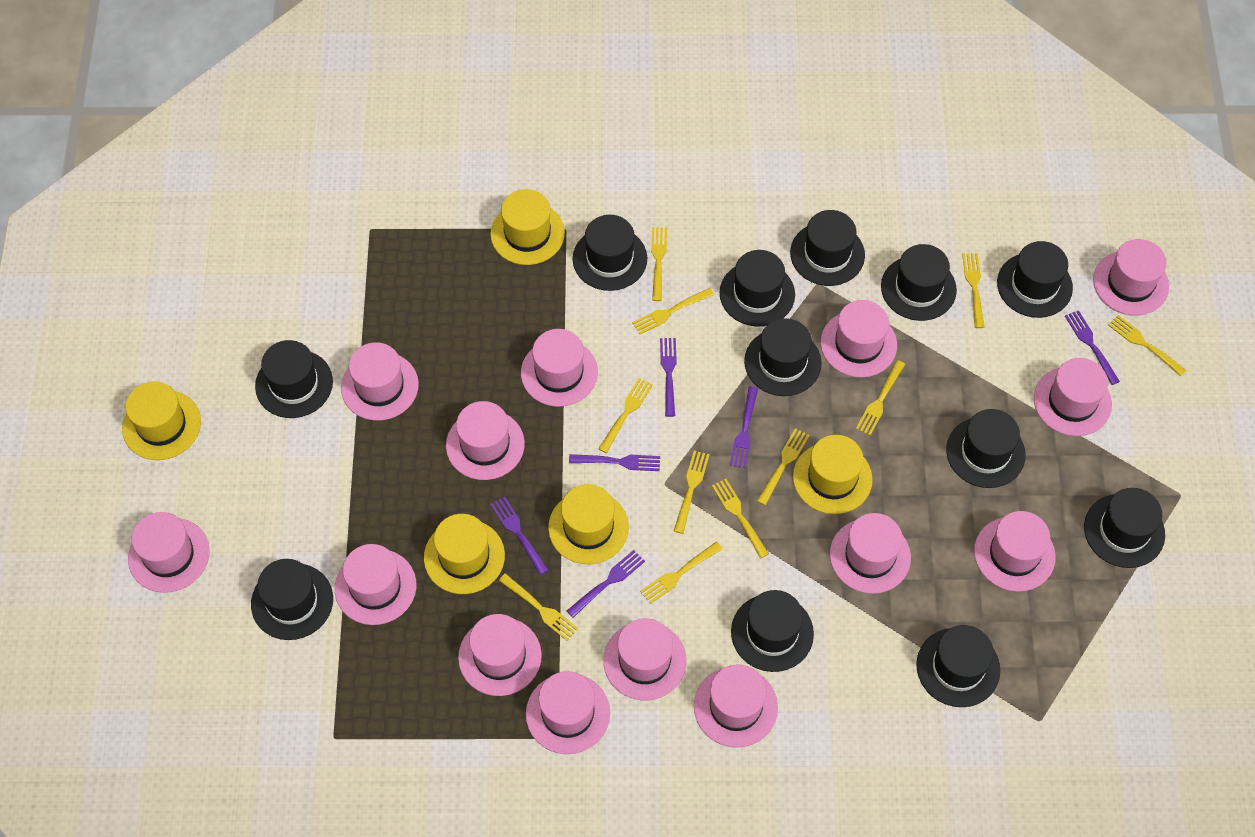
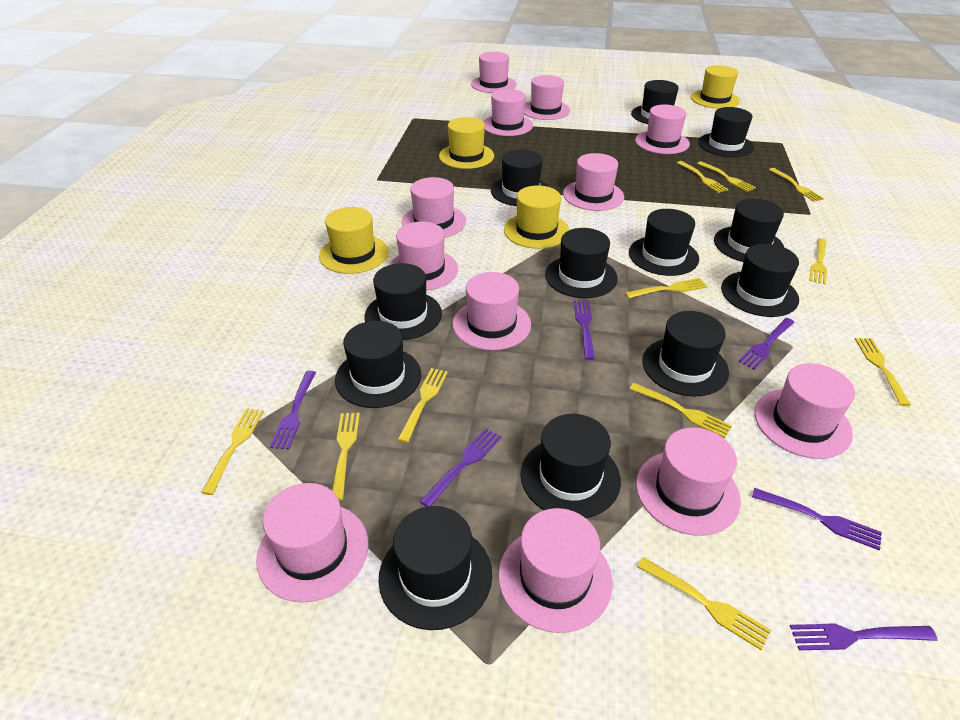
pink hat: [128,512,210,593] [335,544,416,625] [341,342,419,421] [446,401,525,480] [458,614,542,696] [521,329,598,407] [526,671,610,754] [603,618,687,700] [694,664,778,748] [821,300,897,377] [830,513,911,594] [974,511,1056,592] [1034,358,1112,436] [1093,239,1169,316] = 14 -> [256,483,368,602] [389,222,458,291] [402,177,466,238] [453,272,531,350] [471,52,516,93] [483,89,533,136] [498,508,613,633] [524,75,570,120] [563,153,624,211] [635,105,690,154] [636,427,741,536] [754,363,855,459] = 12
yellow hat: [122,382,201,460] [424,514,505,594] [490,189,565,265] [548,484,629,564] [793,435,873,514] = 5 -> [319,207,388,274] [439,117,494,169] [504,185,569,249] [691,65,740,109] = 4

